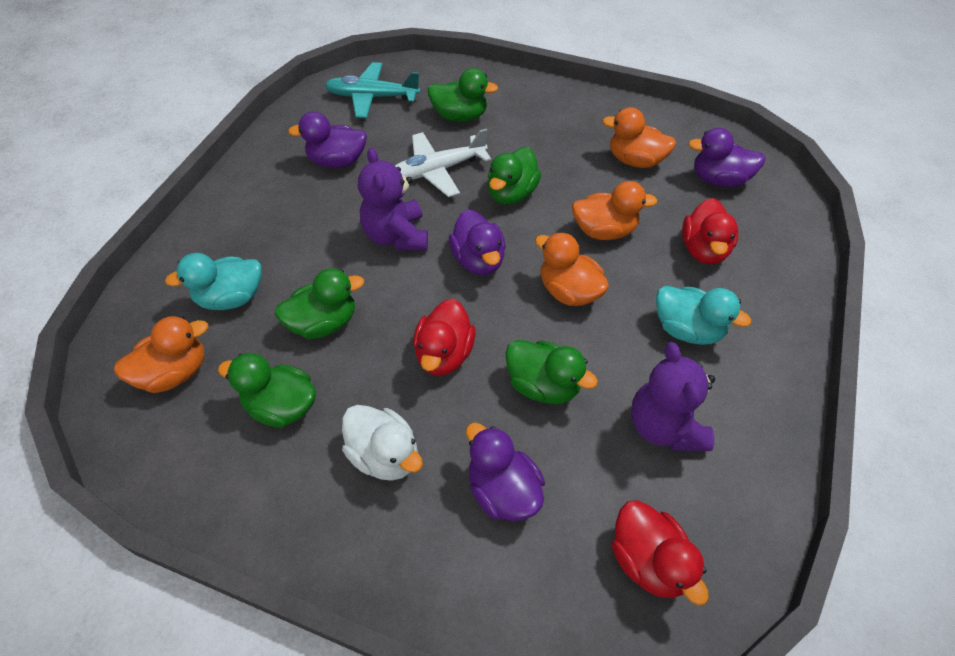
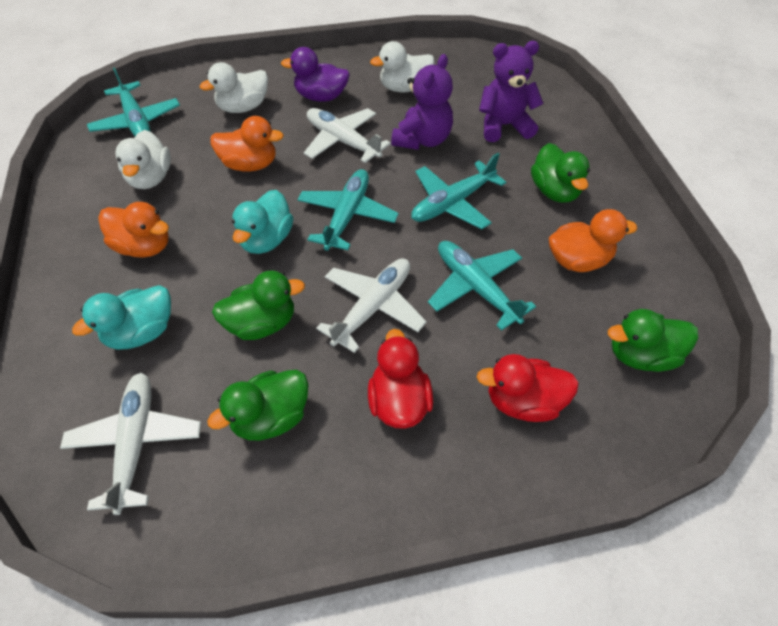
green duck: [218,353,316,428] [275,268,364,339] [428,68,498,122] [488,147,541,205] [505,340,598,404] = 5 -> [207,370,309,441] [212,270,305,340] [531,143,590,203] [608,309,698,372] = 4
orange duck: [114,316,208,393] [535,232,609,306] [572,181,658,240] [602,107,676,168] = 4 -> [98,202,169,258] [210,116,284,171] [549,209,637,272] = 3
purple duck: [288,112,367,168] [449,209,506,275] [466,422,545,521] [688,128,765,187] = 4 -> [281,47,350,102] = 1
red duck: [413,299,476,375] [612,500,709,606] [682,198,738,264] = 3 -> [368,329,433,429] [477,354,579,422] = 2
turquoise plane: [324,62,421,118] = 1 -> [87,67,180,136] [297,169,399,251] [411,153,506,229] [428,241,536,331] = 4
white duck: [342,405,423,481] = 1 -> [115,130,171,189] [200,62,268,113] [370,41,434,92] = 3
white plane: [395,128,491,197] = 1 -> [60,373,201,515] [304,108,391,163] [316,258,427,353] = 3

